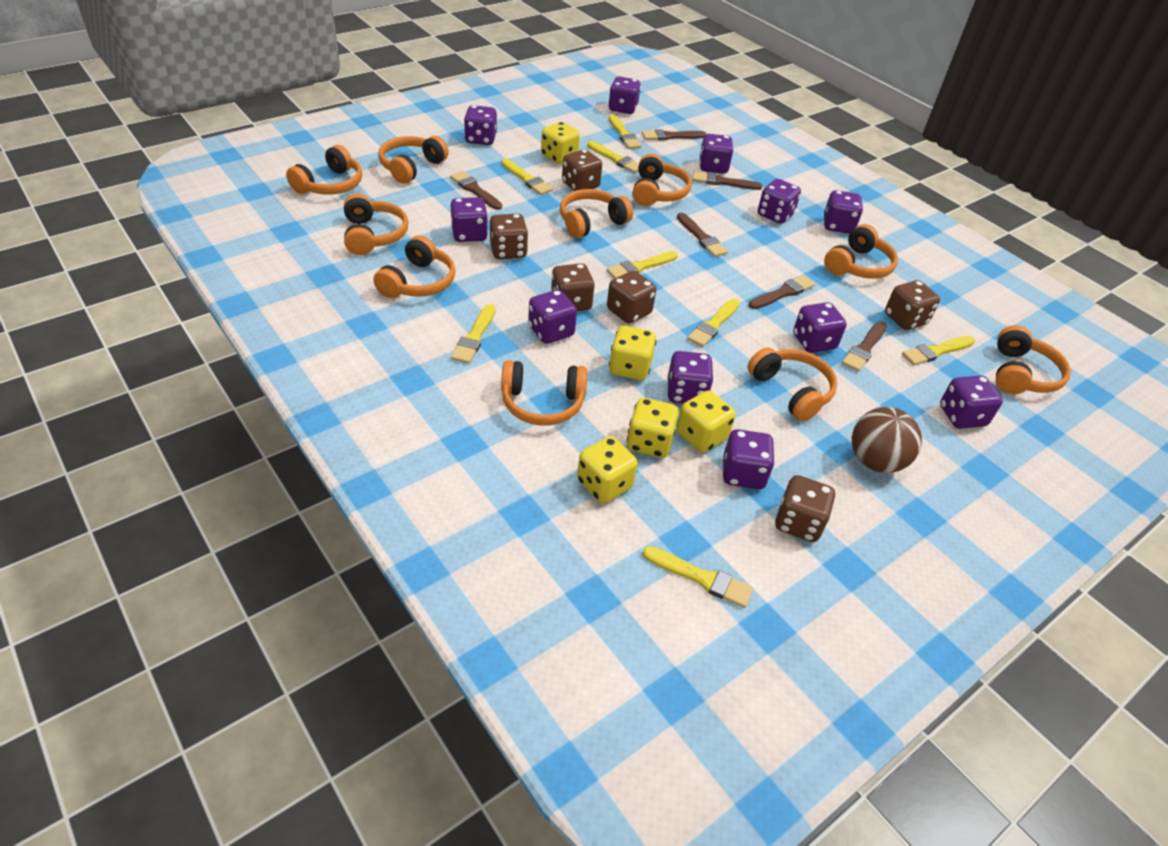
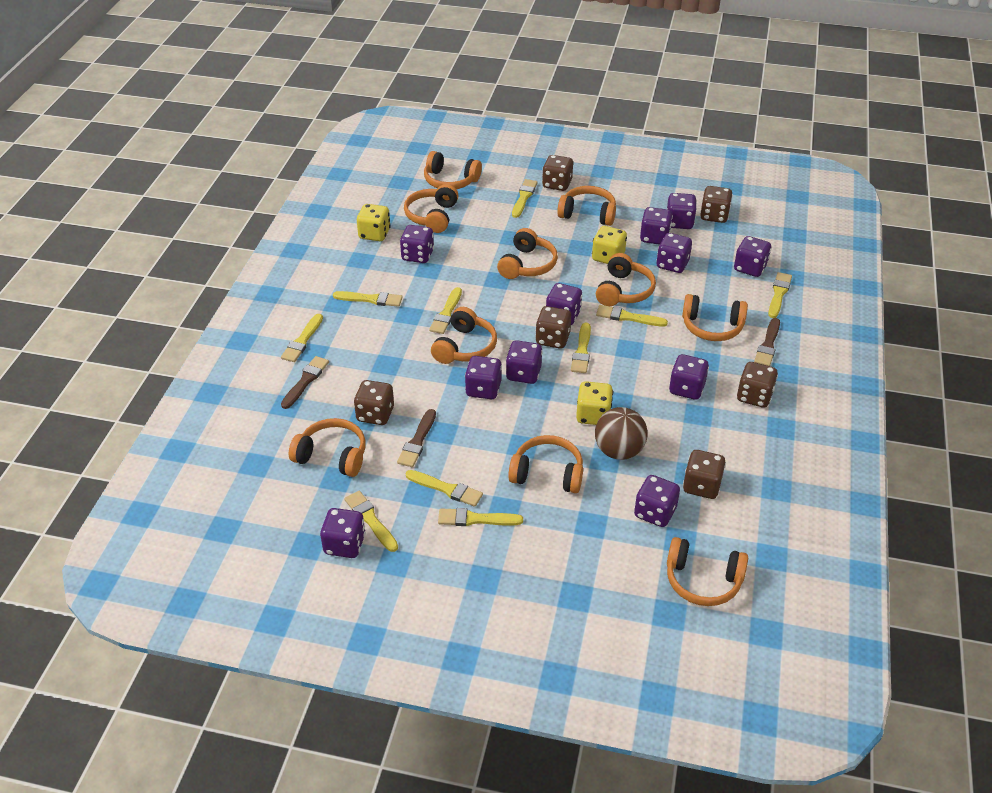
brown brush: [450,171,502,210] [642,129,706,141] [677,213,728,257] [692,171,762,190] [749,275,815,309] [842,321,887,372] = 6 -> [281,356,329,409] [397,409,436,467] [754,318,780,366] = 3
yellow brush: [451,304,496,364] [501,158,553,195] [587,141,639,173] [607,251,678,279] [609,114,641,149] [642,546,754,608] [687,299,740,347] [902,336,975,365] = 8 -> [281,314,323,362] [333,291,403,307] [344,491,398,552] [406,470,483,507] [429,287,462,334] [438,508,523,526] [512,179,538,218] [571,322,591,373] [596,305,668,327] [768,272,792,318] = 10
yellow dice: [541,122,580,164] [577,436,638,503] [609,326,657,380] [627,398,679,458] [677,390,736,453] = 5 -> [357,204,391,241] [576,381,613,425] [592,226,627,264] = 3

